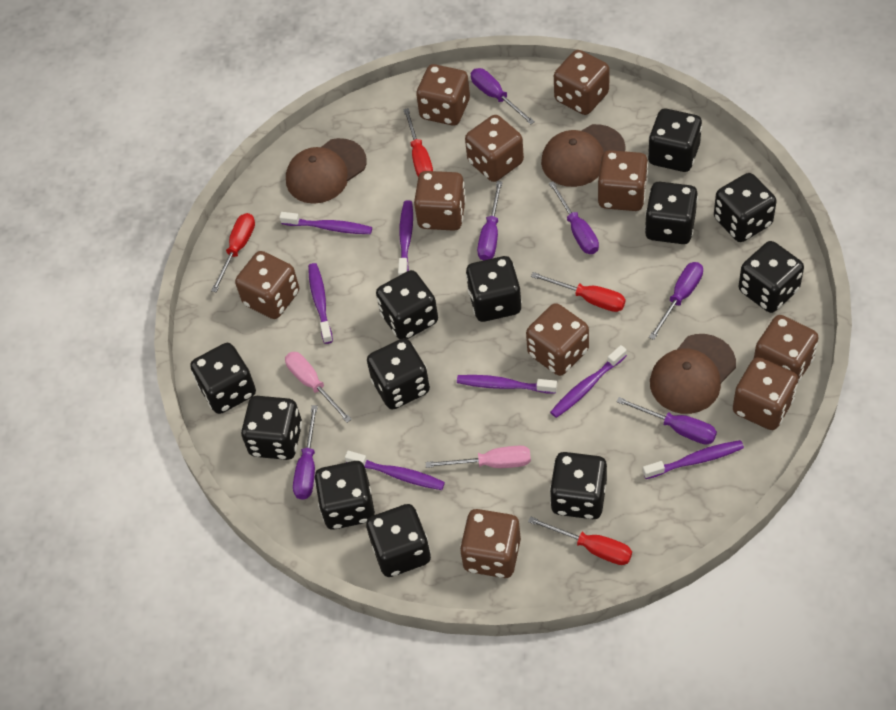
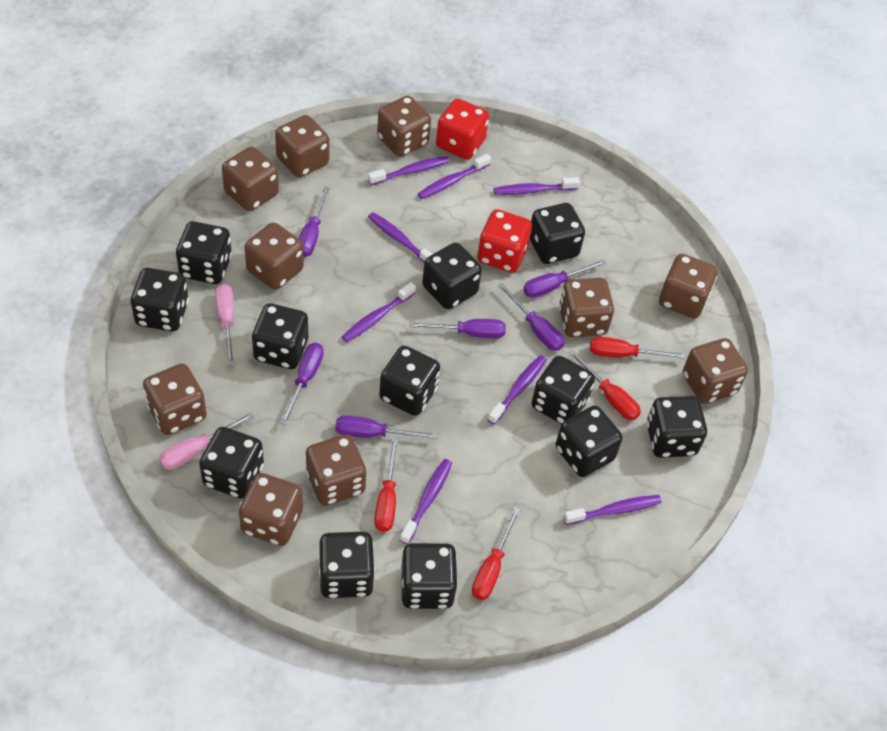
brown cap: [286,138,367,204] [541,124,626,187] [650,334,736,414] = 3 -> none = 0
purple toothbrush: [279,212,372,234] [308,263,333,344] [345,451,445,490] [398,200,413,276] [457,375,557,394] [550,345,627,418] [643,440,744,479] = 7 -> [342,282,416,342] [368,156,449,185] [368,212,432,263] [400,459,452,544] [418,154,491,199] [488,355,547,425] [493,177,580,195] [564,495,662,525] = 8
red dice: none = 0 -> [436,99,489,160] [477,209,532,273] = 2

